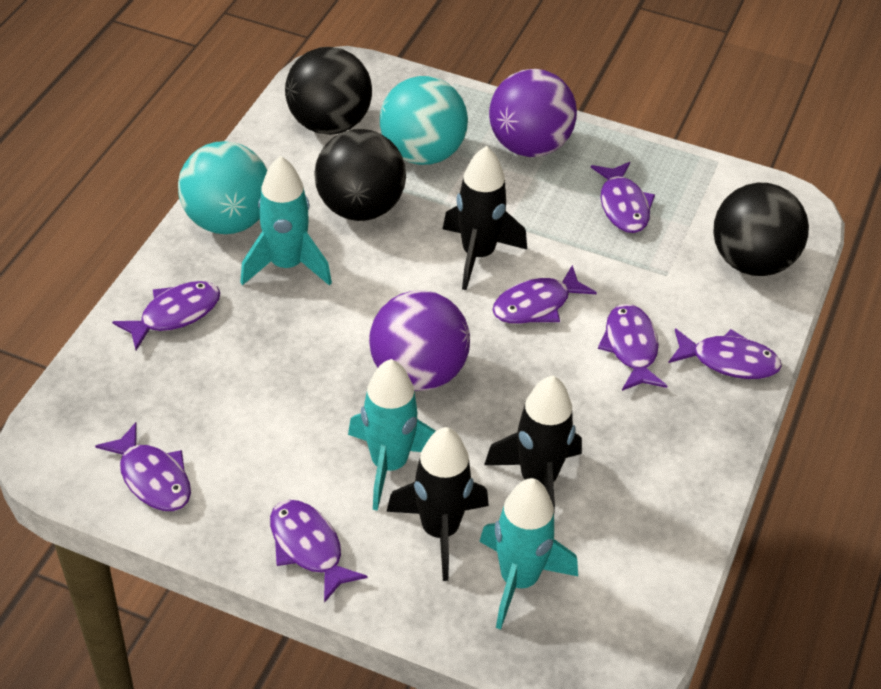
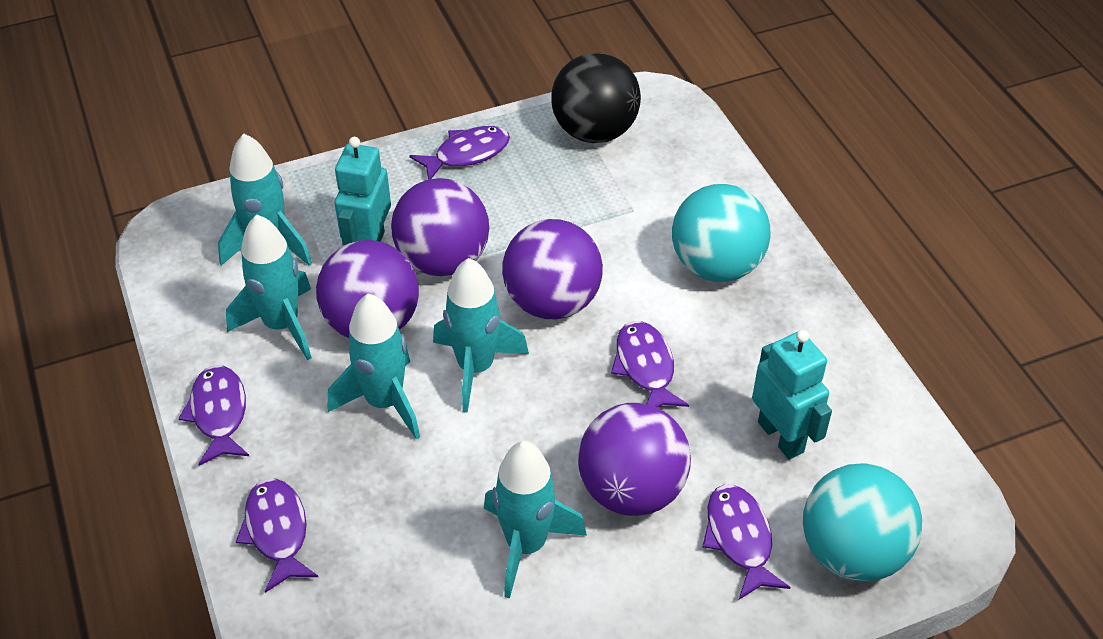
black ball: [285,47,372,135] [315,129,406,221] [713,183,809,276] = 3 -> [551,53,641,143] = 1
black rocket: [386,427,489,581] [443,146,527,290] [484,376,582,511] = 3 -> none = 0
purple ball: [369,290,470,391] [489,69,577,157] = 2 -> [316,240,419,338] [391,178,489,276] [502,219,603,319] [578,403,691,516] = 4
purple fish: [95,422,191,511] [112,281,220,350] [270,500,368,603] [493,265,597,324] [591,162,655,233] [598,304,667,391] [668,328,782,379] = 7 -> [178,365,249,466] [236,478,318,593] [409,126,510,179] [611,321,689,408] [702,485,790,600] = 5
turquoise robot: none = 0 -> [335,137,391,245] [752,330,832,460] = 2
turquoise rocket: [240,156,332,286] [348,359,436,511] [479,478,578,630] = 3 -> [218,134,312,266] [226,214,312,360] [328,293,420,439] [433,258,529,413] [484,441,587,599] = 5

